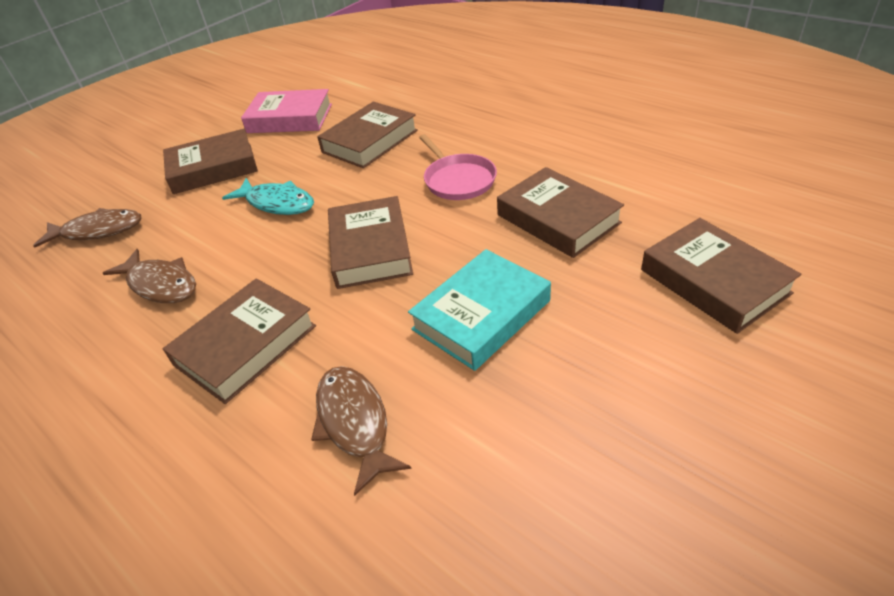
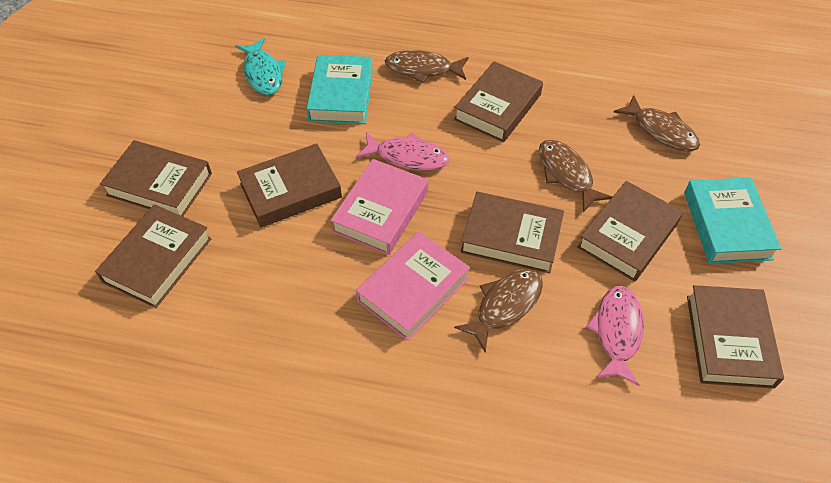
brown book: [163,129,258,194] [163,278,316,404] [317,101,418,168] [328,196,413,289] [497,167,624,258] [641,218,802,334] = 6 -> [95,204,212,308] [100,140,212,216] [237,143,342,228] [454,61,543,142] [461,192,564,274] [577,181,683,282] [687,285,784,389] = 7
brown fish: [33,208,141,248] [103,249,196,303] [311,366,412,496] = 3 -> [385,50,469,83] [454,269,543,353] [539,140,612,212] [614,95,700,151] = 4
pink book: [241,89,332,133] = 1 -> [330,159,428,255] [356,231,470,341] = 2
pink fish: none = 0 -> [356,132,450,171] [586,286,644,386] = 2
pink pan: [419,134,497,200] = 1 -> none = 0
turquoise book: [408,249,551,371] = 1 -> [306,55,373,124] [684,177,781,264] = 2

